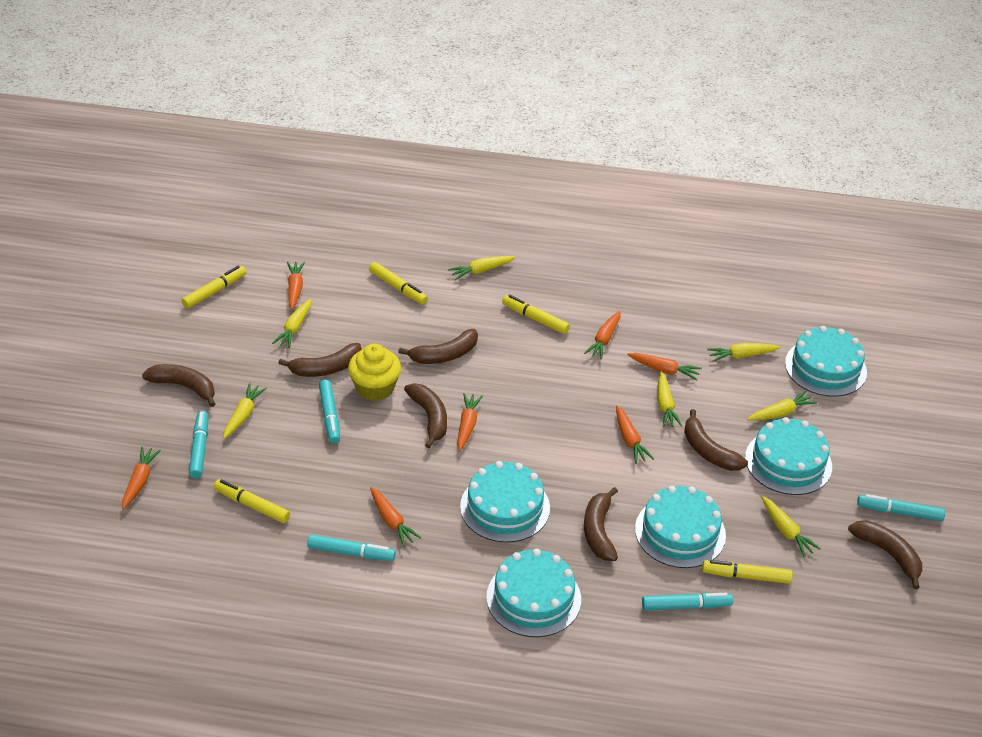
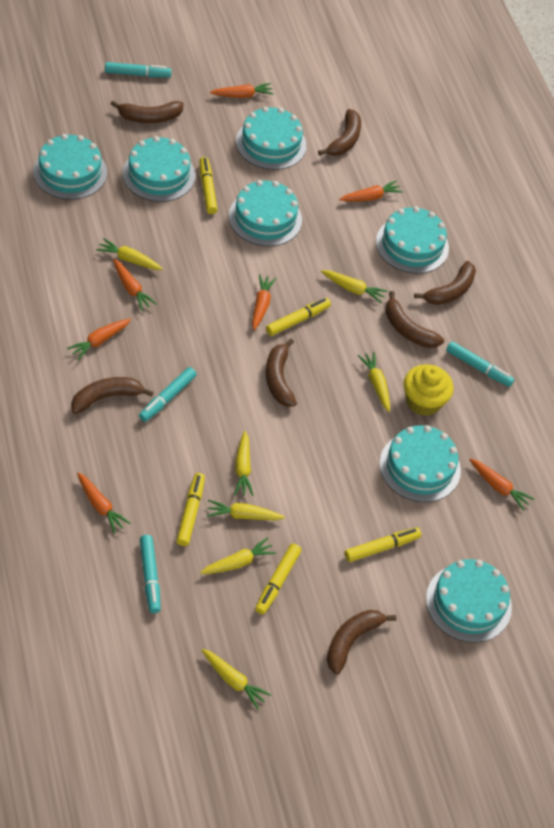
turquoise cake: [460,461,550,543] [486,549,581,637] [635,486,726,568] [745,417,832,495] [785,326,867,397] = 5 -> [33,134,107,200] [122,136,195,202] [229,180,302,246] [236,107,306,170] [376,206,449,274] [379,425,461,502] [426,559,512,643] = 7
turquoise marker: [189,411,208,479] [307,534,396,561] [319,379,340,444] [642,593,733,610] [857,494,945,522] = 5 -> [105,62,171,77] [139,367,197,422] [140,535,161,613] [446,341,514,387] = 4

